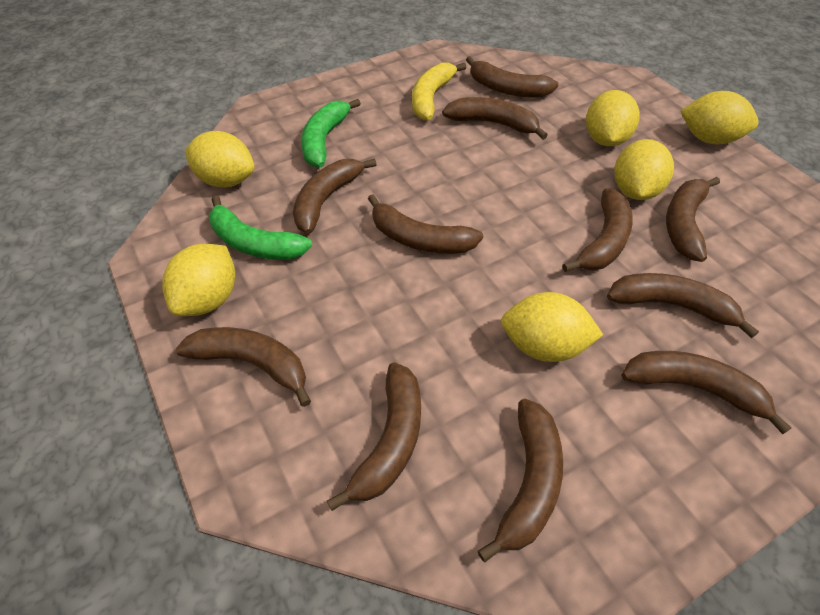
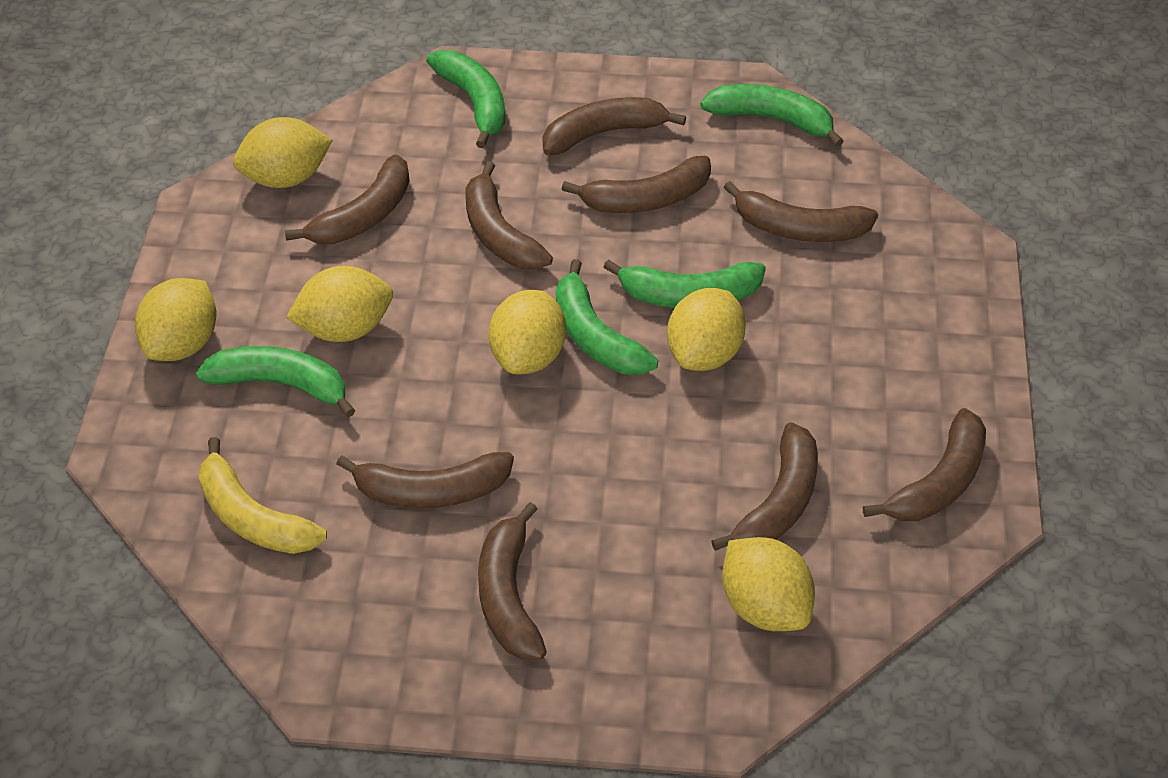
brown banana: [176,327,311,407] [293,158,377,234] [327,363,421,511] [368,194,483,254] [442,97,548,140] [466,56,559,98] [478,399,563,562] [562,188,633,272] [607,273,759,338] [621,351,792,434] [666,177,720,262] = 11 -> [285,155,410,244] [336,452,514,508] [466,161,553,270] [478,502,547,660] [542,97,686,155] [562,156,711,213] [711,422,818,551] [724,181,878,242] [863,408,986,521] = 9
green banana: [209,196,312,260] [301,99,361,167] = 2 -> [196,346,355,417] [426,50,505,148] [556,259,658,375] [604,259,766,308] [700,84,844,147] = 5

